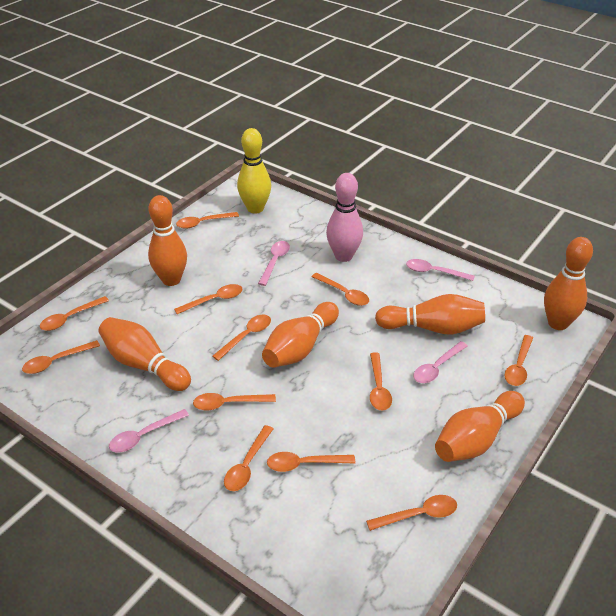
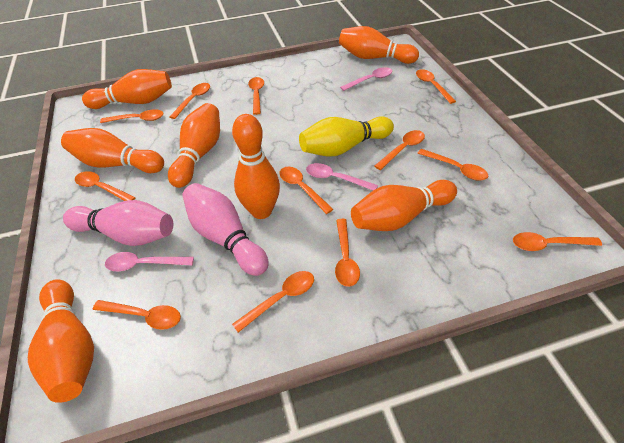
orange bowling pin: [98,317,191,391] [148,195,187,286] [262,302,339,368] [375,294,485,335] [435,391,525,462] [544,237,593,330] = 6 -> [28,279,94,403] [61,128,164,173] [82,69,172,109] [168,103,220,188] [232,114,280,219] [339,26,419,64] [351,180,457,231] = 7
pink bowling pin: [326,173,363,262] = 1 -> [63,200,173,246] [182,183,269,276] = 2
pink spoon: [109,409,189,452] [258,241,290,286] [406,259,475,281] [414,341,468,383] = 4 -> [105,252,194,271] [306,163,378,190] [340,67,392,91] = 3

